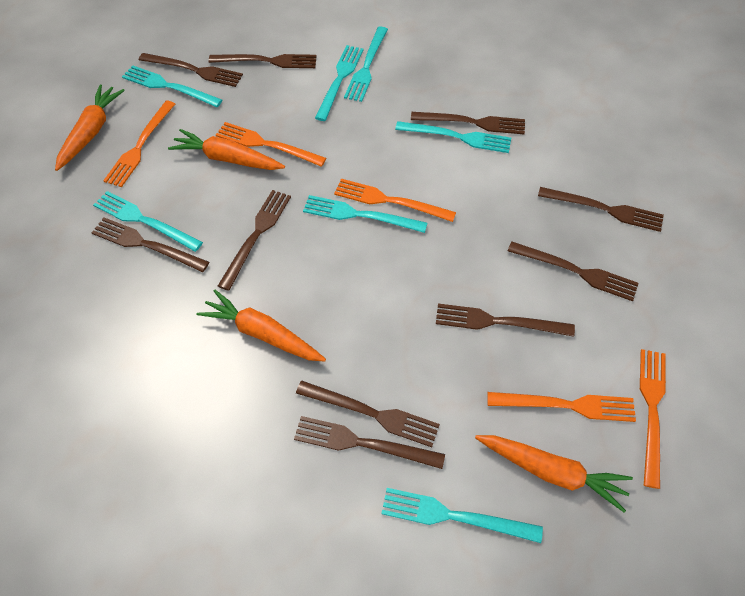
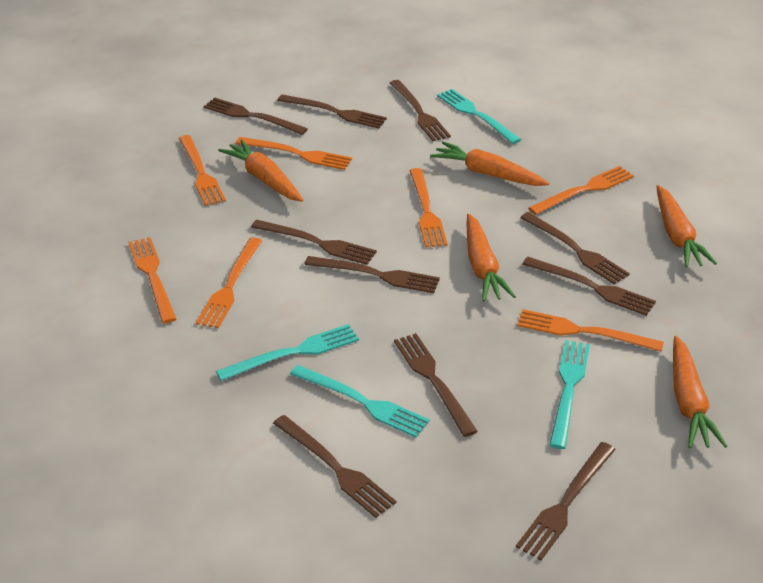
orange carrot: [55,84,125,171] [168,129,285,170] [197,290,326,362] [475,435,633,513] = 4 -> [218,139,303,202] [430,142,550,186] [466,214,516,301] [656,185,717,268] [673,336,727,448] = 5
orange fork: [103,101,175,187] [216,122,326,167] [334,179,456,222] [487,392,636,422] [640,349,666,489] = 5 -> [128,237,176,323] [179,135,226,206] [196,237,262,328] [236,137,352,170] [409,168,448,247] [517,309,664,352] [528,166,634,215] = 7
turquoise fork: [93,191,203,252] [122,65,222,107] [303,195,427,233] [315,45,364,121] [344,26,388,102] [381,488,543,543] [395,121,511,153] = 7 -> [216,324,359,381] [290,365,430,437] [437,89,521,144] [549,340,590,449] = 4

